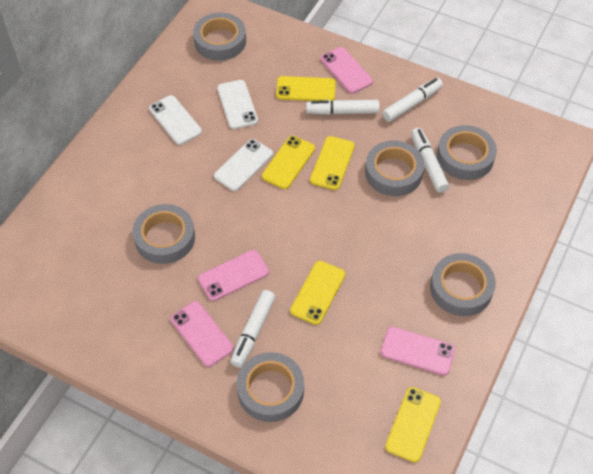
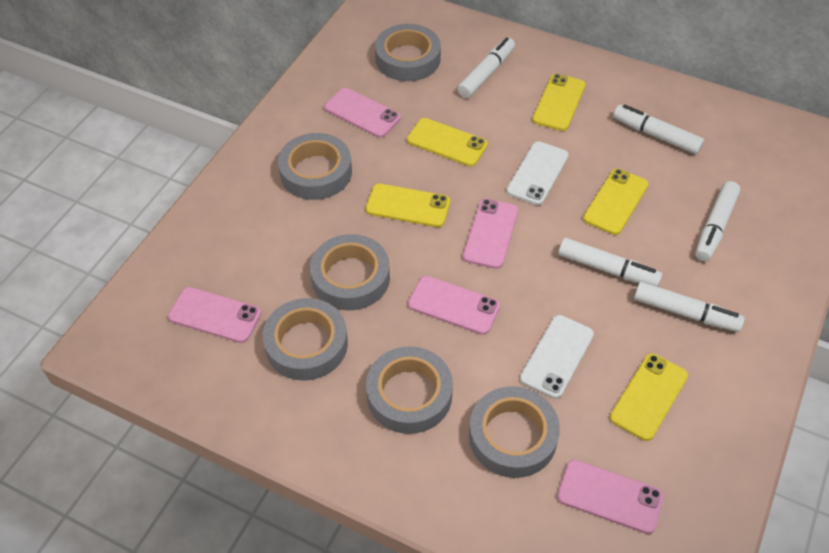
pink phone: [171,301,234,367] [198,250,269,301] [321,47,373,94] [381,327,455,375] = 4 -> [168,287,262,343] [324,88,401,138] [408,276,500,335] [463,199,518,269] [557,460,664,534] = 5
white marker: [230,290,275,368] [306,100,379,115] [382,78,443,122] [411,128,449,193] = 4 -> [458,37,515,98] [558,238,662,287] [613,104,704,154] [634,282,745,332] [695,181,740,261] = 5
white phone: [149,95,202,145] [214,139,273,191] [217,80,258,129] = 3 -> [507,141,569,205] [520,315,594,399] = 2

